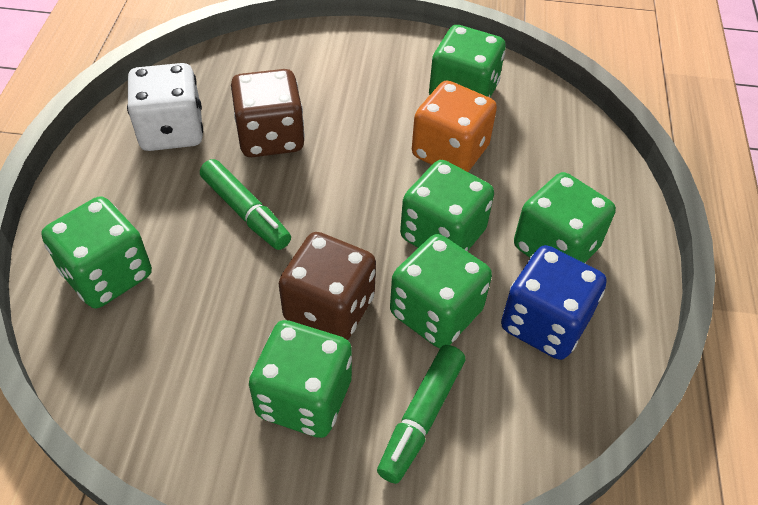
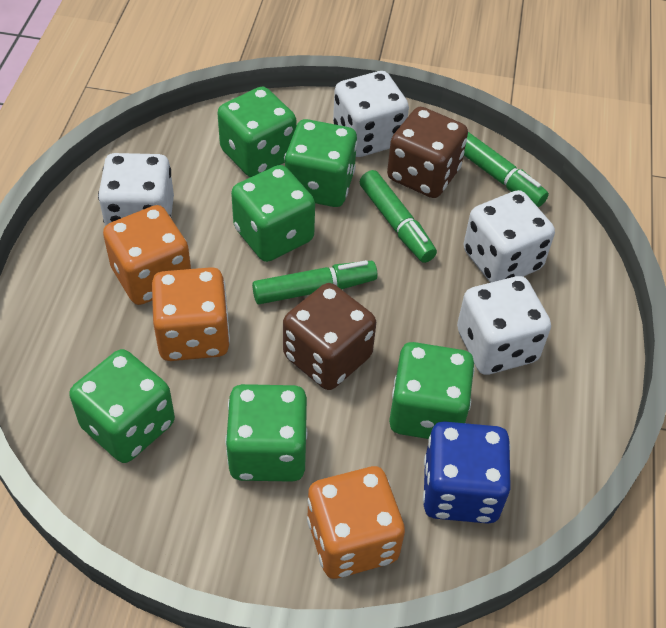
green marker: [200,159,291,250] [377,345,465,484] = 2 -> [252,260,377,304] [360,170,437,263] [464,132,549,207] = 3
orange dice: [412,81,497,172] = 1 -> [103,205,191,305] [152,267,230,361] [307,466,405,579] = 3
white dice: [127,63,203,151] = 1 -> [98,153,174,226] [333,71,409,157] [457,276,551,375] [463,190,555,283] = 4

